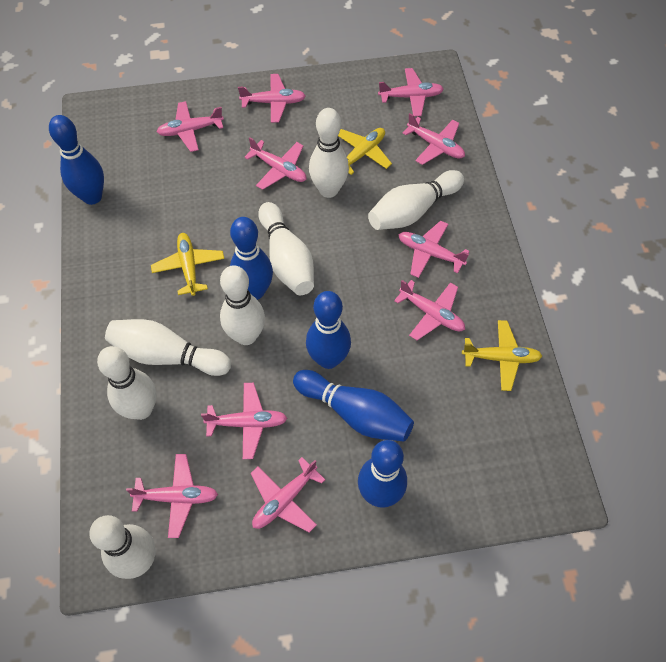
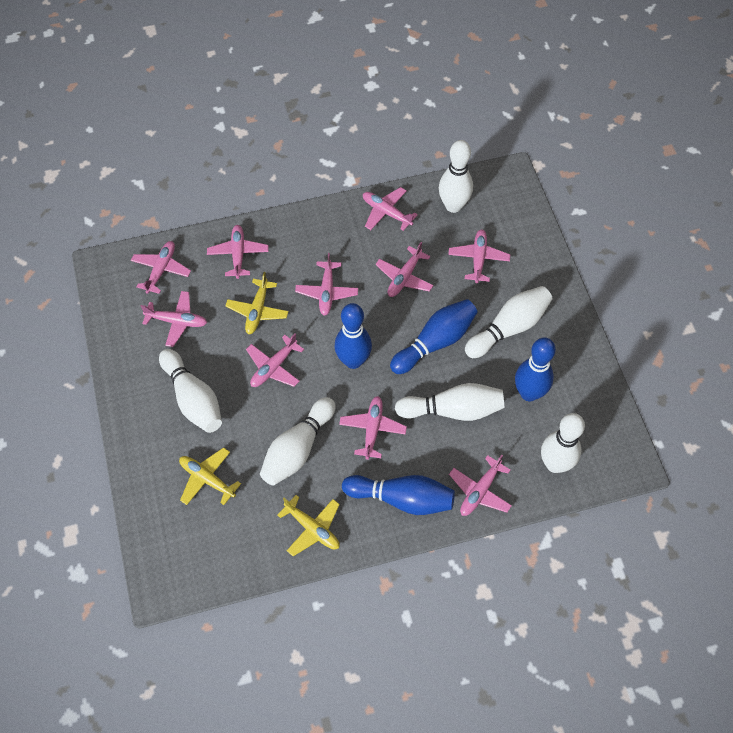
blue bowling pin: [49,115,104,205] [230,217,273,300] [293,370,414,442] [306,291,351,369] [358,440,407,508] = 5 -> [335,303,372,369] [342,475,455,515] [390,299,478,374] [515,337,556,401] = 4
white bowling pin: [89,515,155,579] [97,346,157,420] [105,319,231,376] [220,265,265,345] [258,202,314,295] [309,108,349,198] [368,170,464,230] = 7 -> [159,349,222,433] [260,397,336,485] [395,383,504,421] [439,140,473,213] [465,286,553,358] [541,413,585,473] = 6

